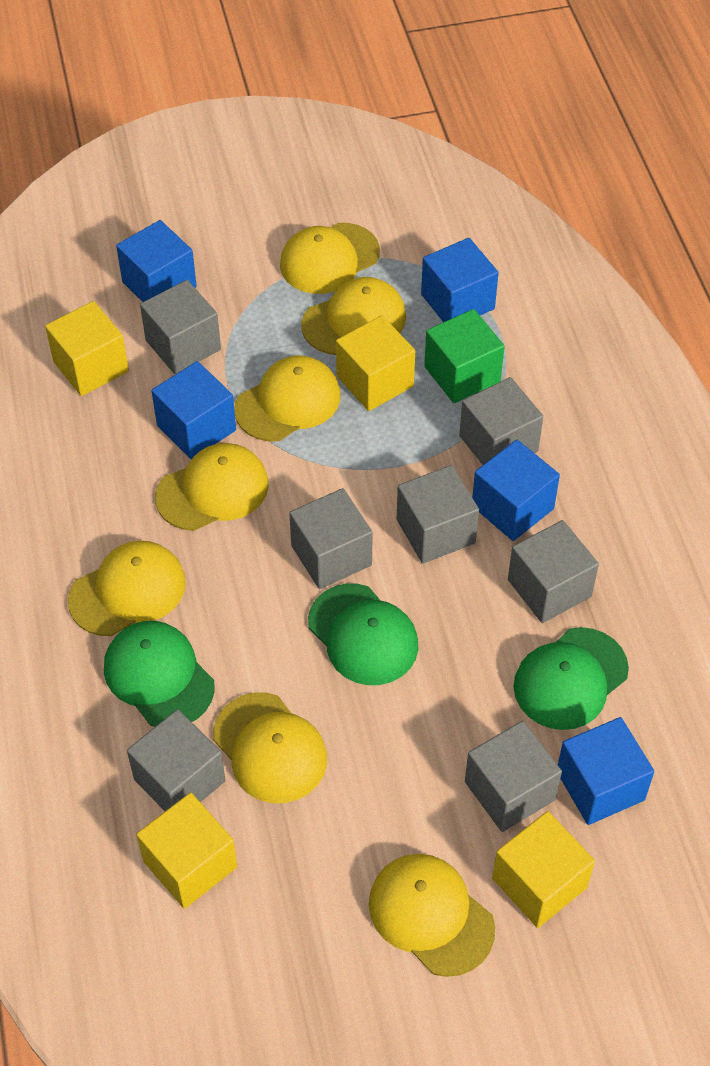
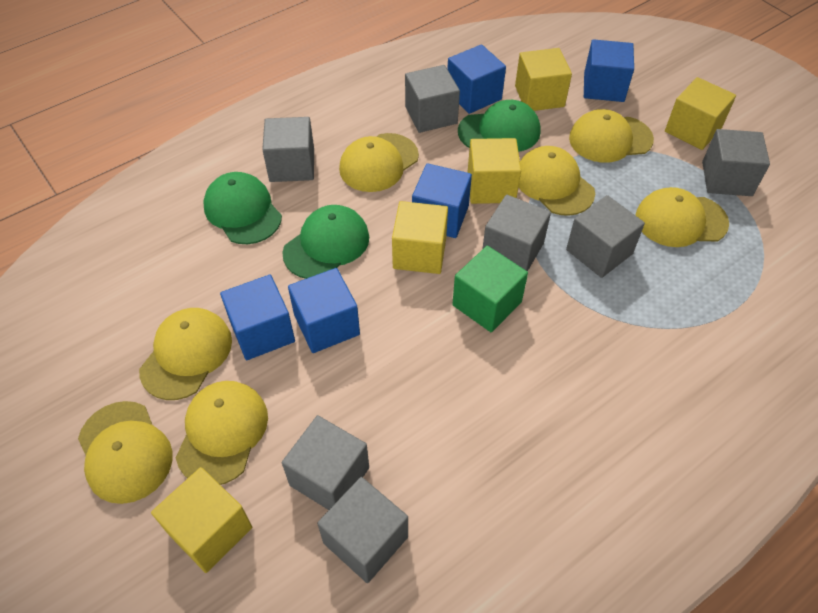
yellow cube: [45,301,129,396] [136,793,237,909] [336,315,415,411] [492,811,595,928] = 4 -> [151,467,252,573] [392,201,448,274] [468,138,521,204] [515,48,572,111] [665,77,736,150] = 5

